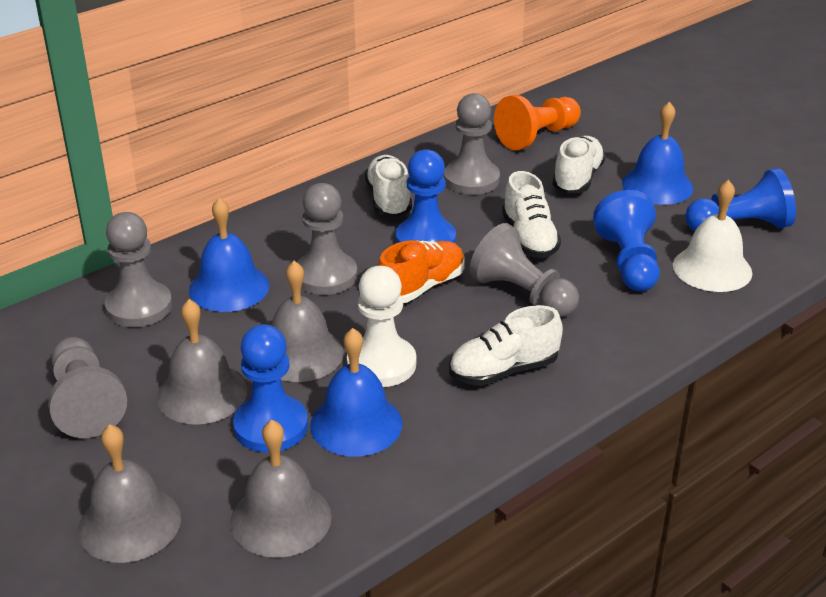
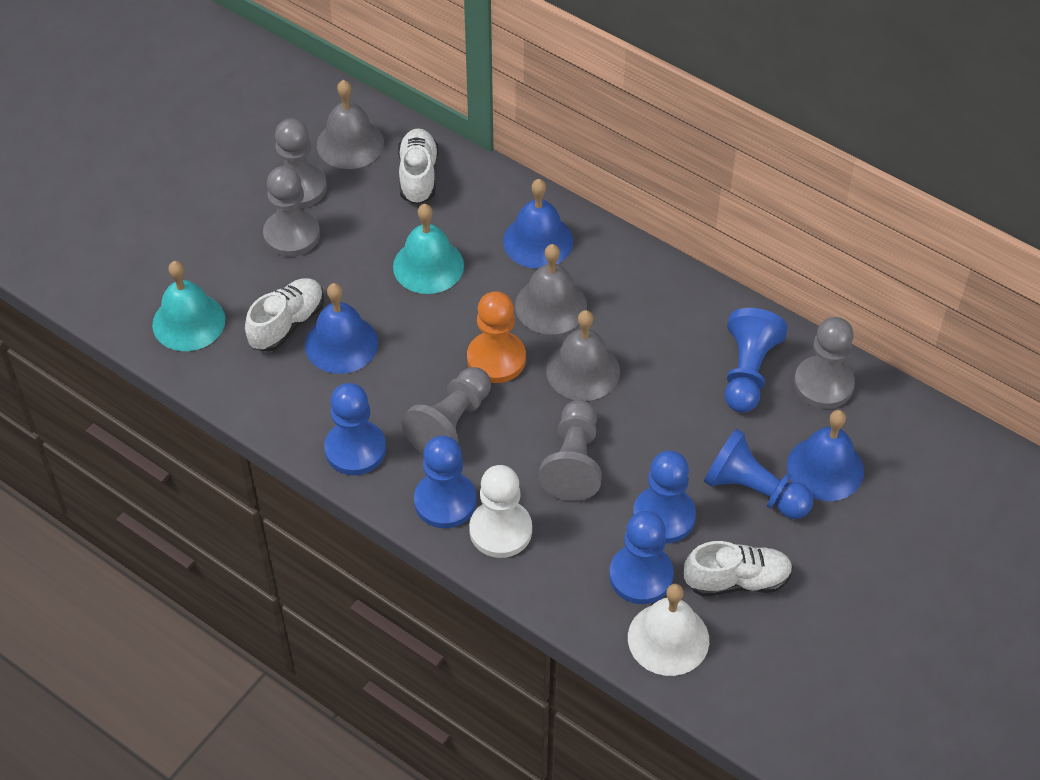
blue pawn: [233,324,308,452] [396,149,456,243] [593,190,660,291] [685,168,796,231] = 4 -> [324,383,386,475] [414,436,476,528] [609,511,674,604] [633,451,696,544] [704,429,813,519] [725,308,788,413] = 6
grey bell: [78,424,181,563] [157,299,247,425] [230,420,332,558] [271,261,344,382] = 4 -> [317,80,384,169] [515,244,587,334] [546,310,620,401] = 3
orange shoe: [378,240,465,303] = 1 -> none = 0
turquoise bell: none = 0 -> [152,261,225,351] [393,204,464,294] = 2
white shoe: [365,155,412,217] [449,305,563,386] [502,171,561,258] [552,136,606,193] = 4 -> [245,278,324,352] [398,128,438,204] [684,541,793,597] = 3

